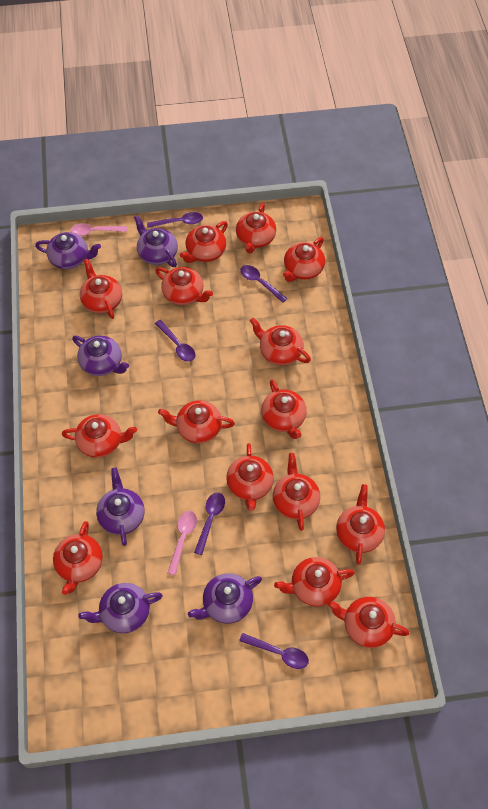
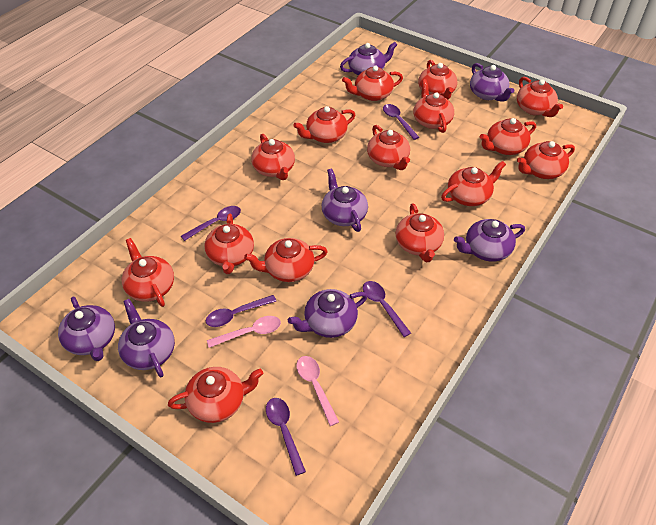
purple teapot: [35,232,101,269] [72,336,129,376] [78,583,163,633] [96,467,145,546] [134,215,178,267] [188,573,262,624] = 6 -> [58,297,115,361] [118,299,175,377] [288,289,368,338] [322,169,368,232] [340,42,397,75] [454,219,525,262] [470,63,514,102] = 7

